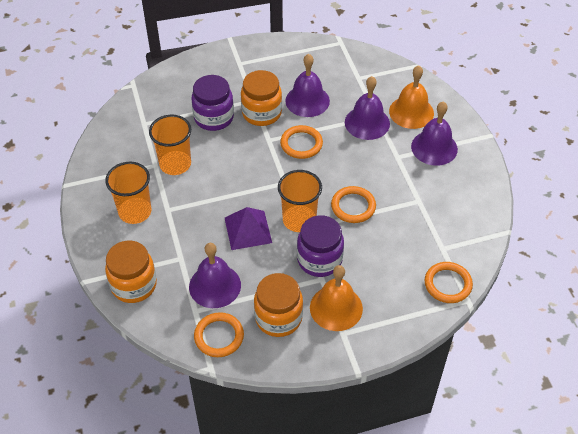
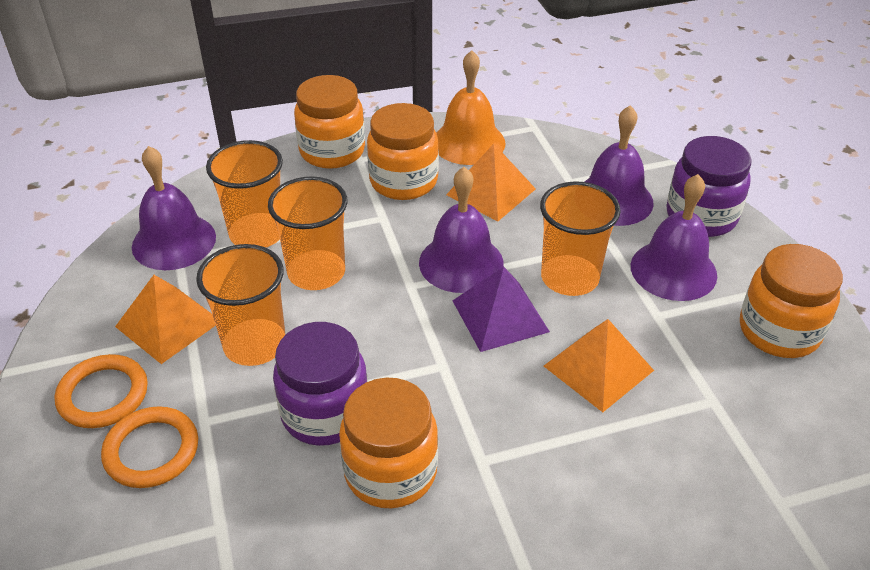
orange bell: [310,265,363,331] [389,65,434,129] = 2 -> [437,50,506,165] = 1
orange cup: [105,162,151,224] [149,115,191,175] [278,170,322,232] = 3 -> [196,244,286,366] [206,140,283,248] [268,176,347,290] [540,181,621,296] = 4
orange jar: [105,241,157,303] [241,70,282,126] [254,273,303,337] = 3 -> [294,75,365,169] [339,378,438,508] [367,103,439,200] [740,244,843,358] = 4
orange pyramid: none = 0 -> [115,275,216,364] [446,144,536,221] [544,319,654,412] = 3
orange ring: [194,312,244,357] [280,125,323,159] [331,186,376,223] [425,262,473,303] = 4 -> [55,354,148,428] [101,406,198,488] = 2

